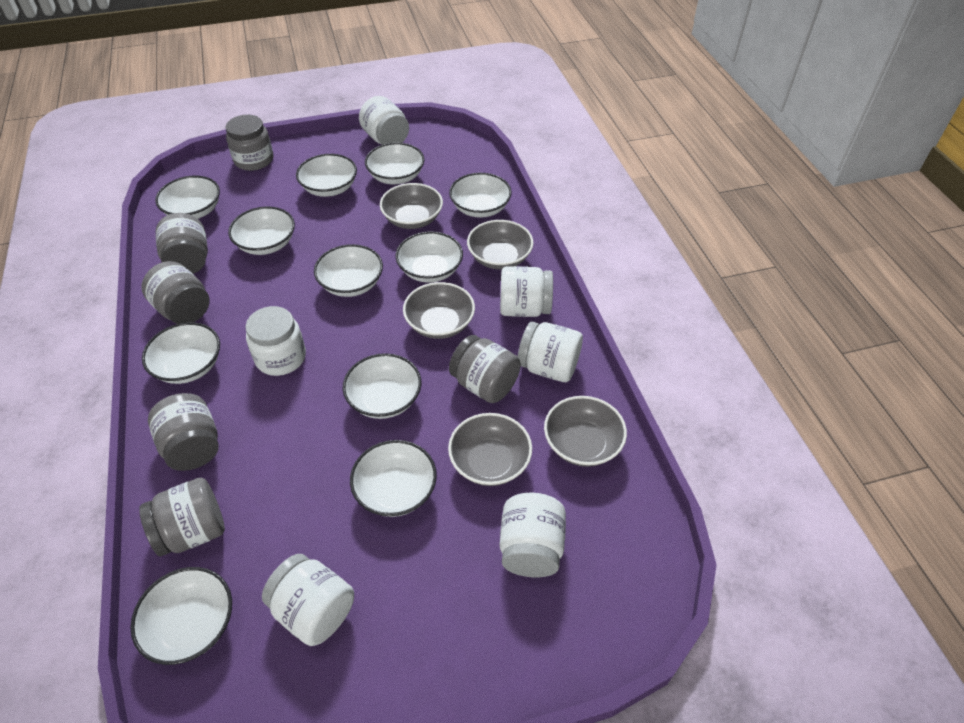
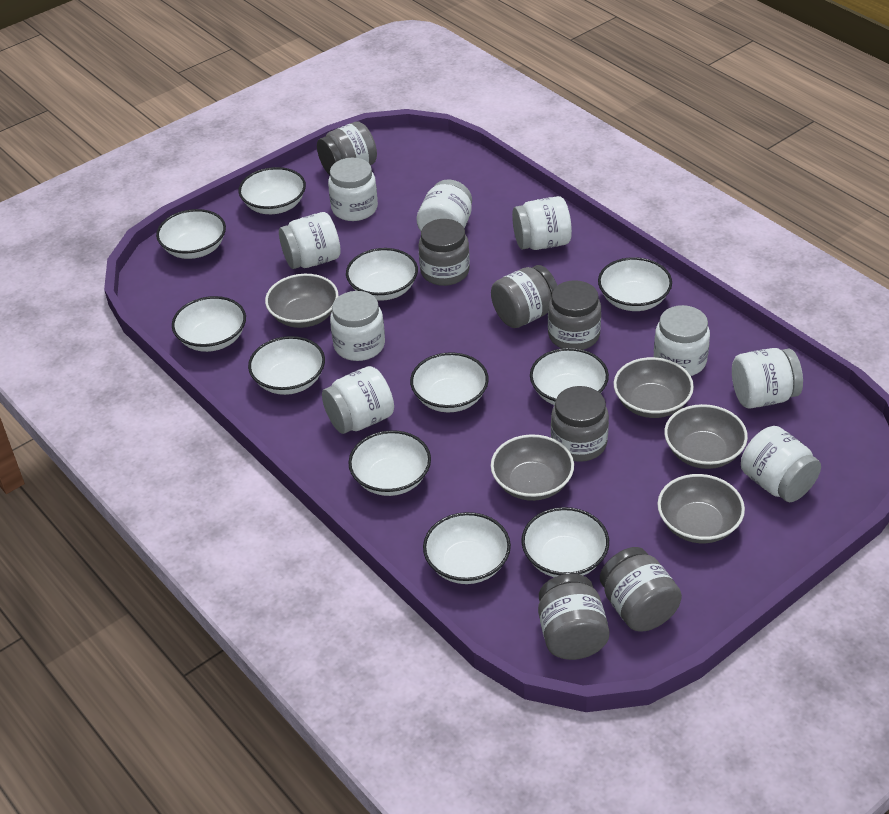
grey jar: [139,478,225,556] [141,261,210,324] [148,393,219,471] [156,213,208,274] [226,115,273,171] [449,335,521,403] = 6 -> [317,122,377,175] [419,219,470,286] [491,265,557,328] [538,574,609,660] [548,280,601,350] [551,386,609,462] [600,547,682,632] = 7
white jar: [245,306,306,376] [262,554,354,646] [359,96,409,145] [500,266,553,317] [500,493,566,577] [517,322,583,382] = 6 -> [279,212,341,269] [322,366,394,434] [328,158,378,221] [330,291,385,361] [417,179,472,231] [512,196,572,250] [654,305,710,376] [732,348,803,409] [741,426,821,502] = 9

